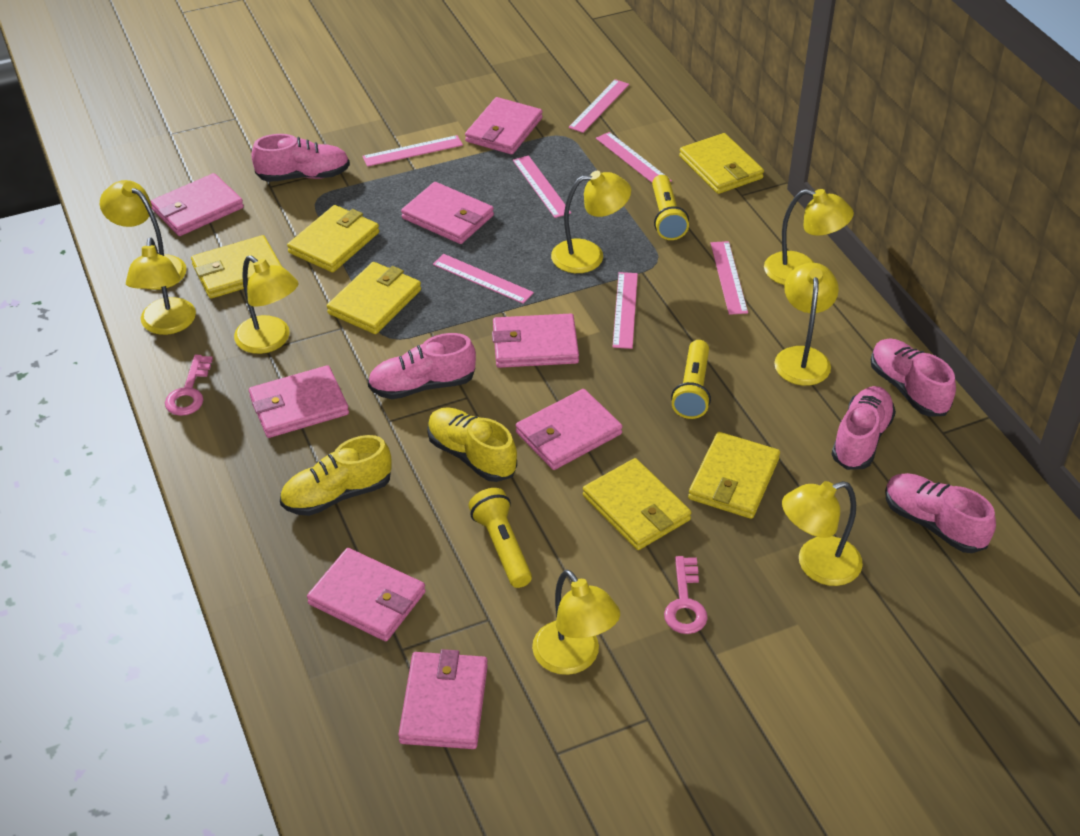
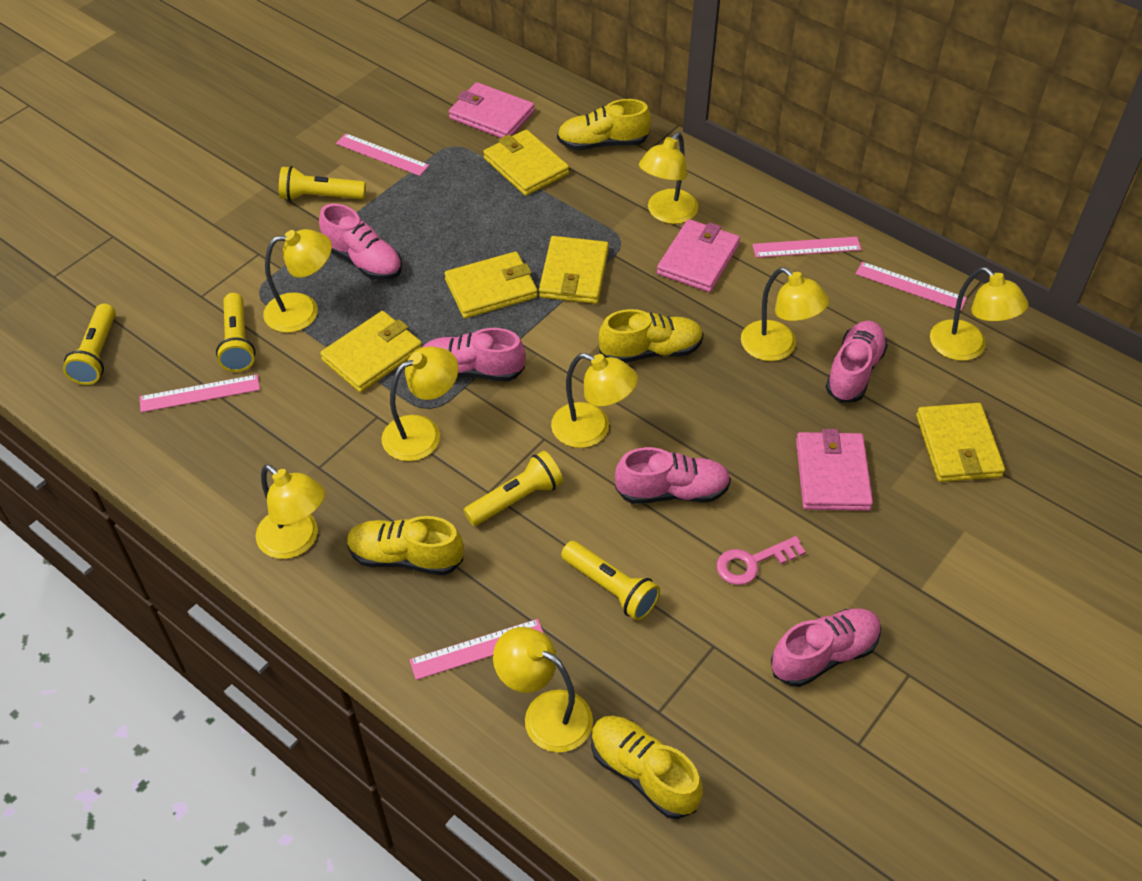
pink key: [165,355,213,416] [664,556,708,634] = 2 -> [717,536,806,585] = 1
pink ruler: [362,135,463,167] [433,254,534,304] [513,155,571,218] [568,79,629,133] [596,132,672,183] [613,272,638,349] [711,241,748,315] = 7 -> [140,374,260,412] [336,134,429,176] [409,619,544,680] [752,237,861,258] [856,262,967,311] = 5
pink wallet: [151,173,244,236] [249,365,349,438] [307,548,426,641] [398,649,488,749] [401,182,494,244] [465,97,543,155] [492,314,579,368] [516,389,623,470] = 8 -> [449,82,535,138] [657,219,740,292] [796,429,873,511] = 3
yellow flashlight: [468,488,532,588] [652,175,689,240] [671,340,711,419] = 3 -> [63,304,116,385] [216,293,256,372] [279,166,366,201] [464,451,563,526] [561,541,660,621] = 5
yellow shoe: [280,435,391,516] [427,407,517,482] = 2 -> [347,516,464,575] [557,99,651,150] [591,716,703,819] [599,309,704,363] = 4
yellow wallet: [191,235,282,299] [287,205,379,273] [327,262,421,334] [583,458,691,550] [679,133,764,194] [688,432,780,519] = 6 -> [320,311,422,392] [444,251,538,318] [483,129,569,196] [539,236,609,304] [916,403,1005,482] = 5

